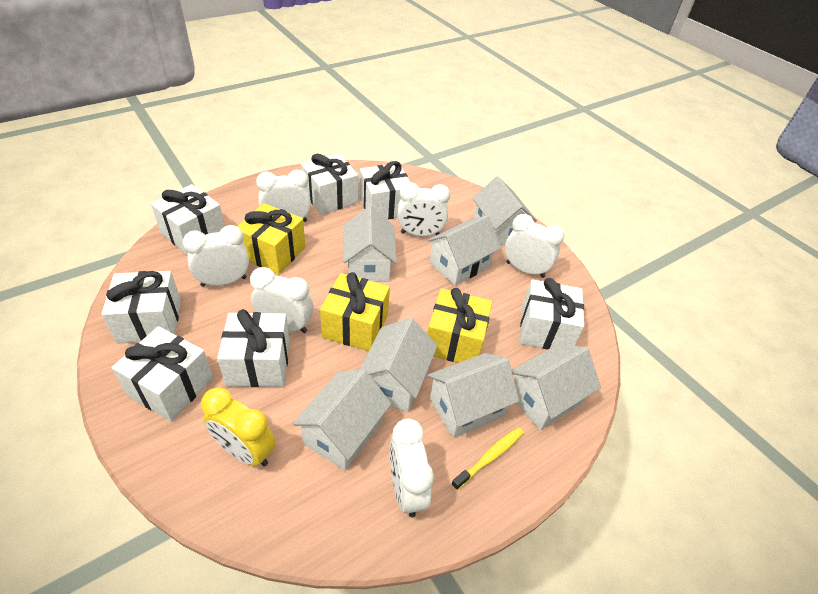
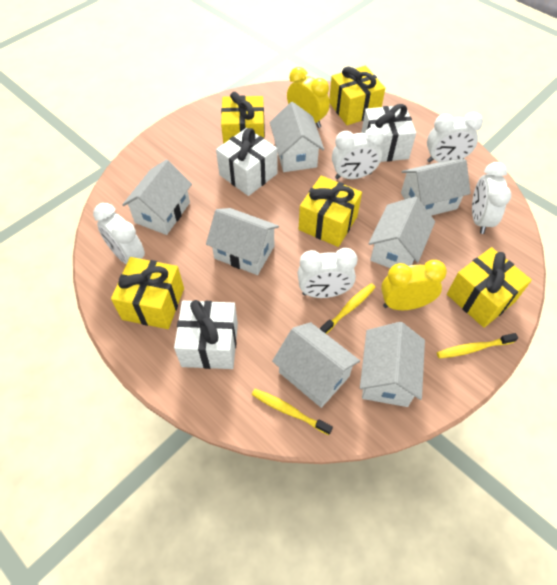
white clock: [183,225,249,287] [250,267,313,333] [256,170,311,222] [390,419,434,517] [398,182,450,236] [505,214,564,278] = 6 -> [93,203,145,264] [298,248,357,298] [332,127,384,179] [427,112,483,162] [472,162,512,234] = 5
white gift: [102,271,181,344] [111,326,213,422] [151,184,225,255] [217,309,290,387] [301,153,359,215] [359,161,410,219] [520,278,584,350] = 7 -> [174,300,238,369] [216,128,278,196] [361,104,416,162] = 3
yellow clock: [201,387,275,466] = 1 -> [287,67,330,128] [381,260,447,310] = 2
yellow gift: [237,203,305,275] [320,272,390,351] [427,288,492,363] = 3 -> [111,257,184,329] [221,92,265,144] [299,176,362,247] [329,66,385,125] [447,247,532,328] = 5
yellow toothbrush: [451,427,524,490] = 1 -> [252,389,333,435] [320,283,376,334] [437,333,518,358] = 3

